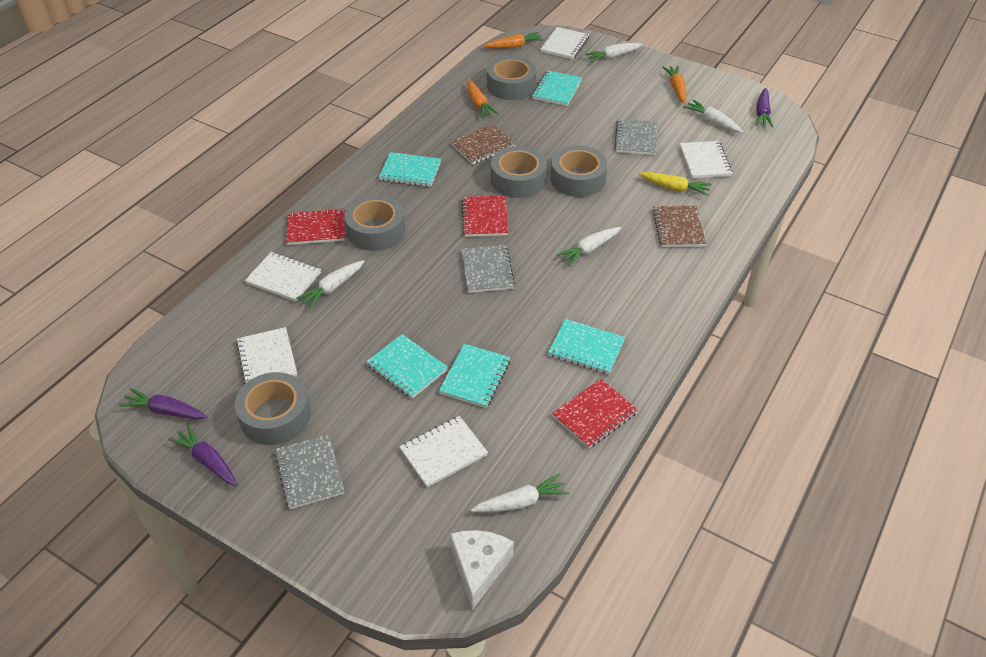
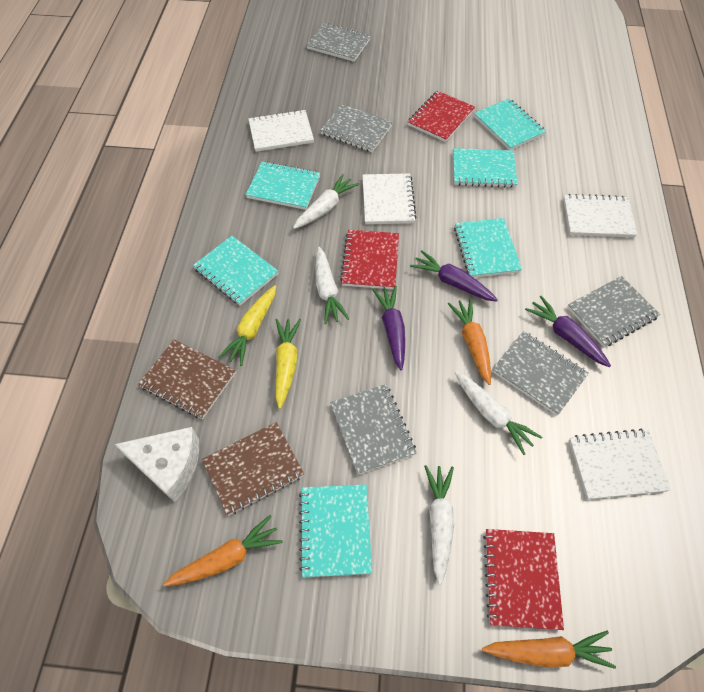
grey notebook: [274,435,345,509] [461,245,515,293] [614,119,657,155] = 3 -> [306,23,371,62] [320,104,393,152] [330,384,417,475] [492,331,589,416] [567,276,660,347] = 5
grey tape: [235,372,311,445] [344,195,405,251] [487,56,536,100] [491,146,547,198] [551,145,608,197] = 5 -> none = 0
turquoise notebook: [366,334,448,399] [379,152,441,187] [439,344,510,408] [532,70,582,106] [548,319,625,375] = 5 -> [193,236,279,306] [246,161,320,210] [299,484,372,577] [453,148,517,188] [454,218,522,278] [474,98,546,150] = 6
white carrot: [296,260,365,309] [471,473,569,513] [556,227,621,266] [585,43,643,63] [683,100,743,133] = 5 -> [293,174,359,229] [315,247,349,324] [424,465,454,585] [455,372,542,455] = 4
white notebook: [236,327,297,384] [245,252,321,302] [399,416,488,488] [540,27,589,60] [680,141,733,178] = 5 -> [248,109,314,152] [362,173,417,224] [563,194,637,238] [569,429,671,500] = 4
yellow carrot: [639,172,712,196] = 1 -> [219,285,276,366] [275,319,301,409] = 2

